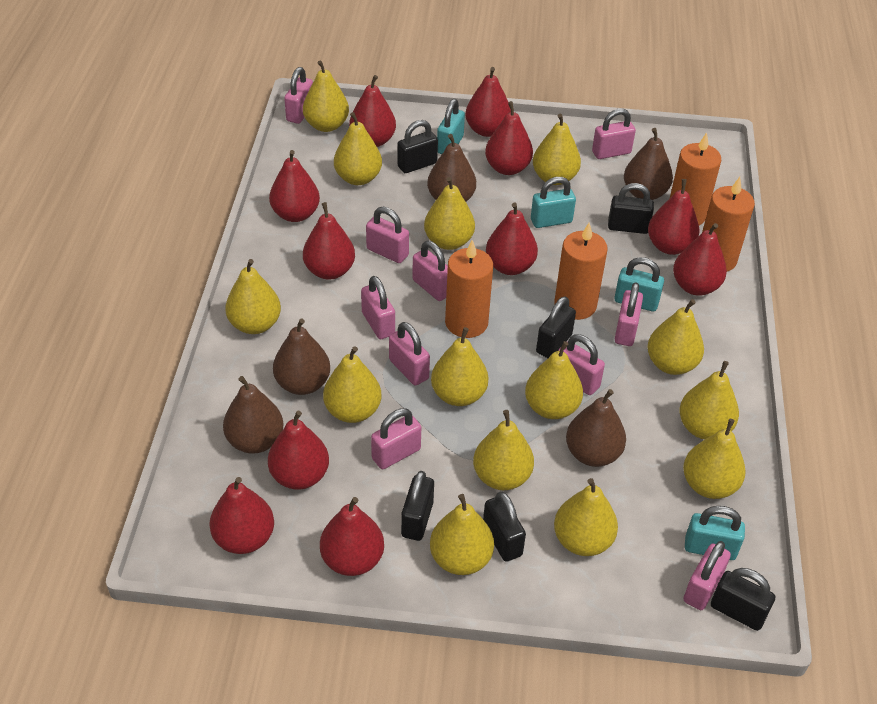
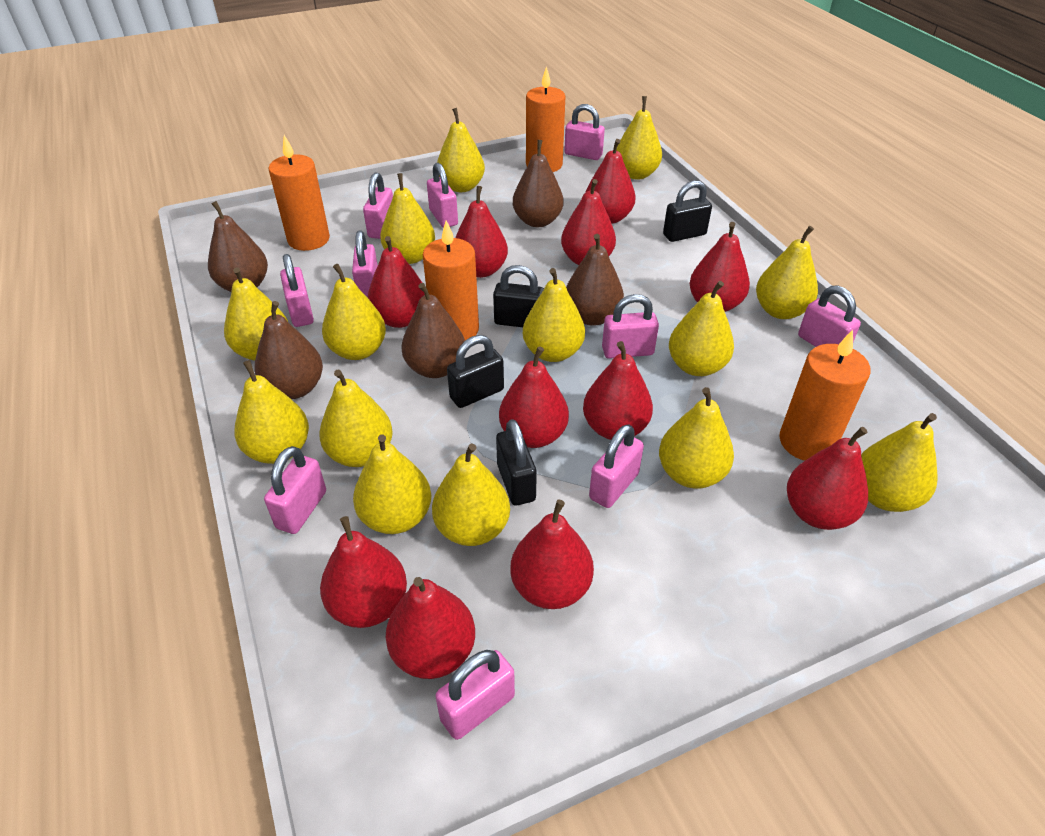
black padlock: [397,120,438,173] [401,471,434,541] [483,492,526,562] [536,296,576,358] [608,183,654,234] [711,568,775,631] = 6 -> [447,335,504,408] [493,265,544,327] [496,419,537,505] [663,181,712,242] = 4
turquoise padlock: [437,99,465,154] [531,177,576,228] [614,257,664,312] [685,506,745,560] = 4 -> none = 0

